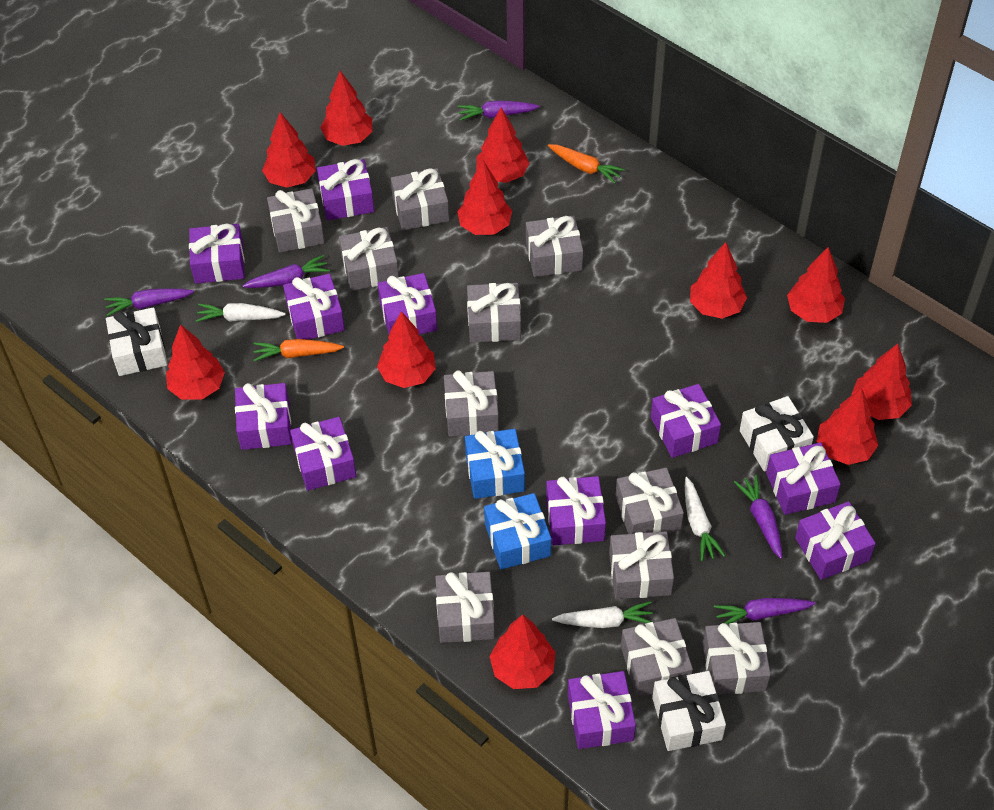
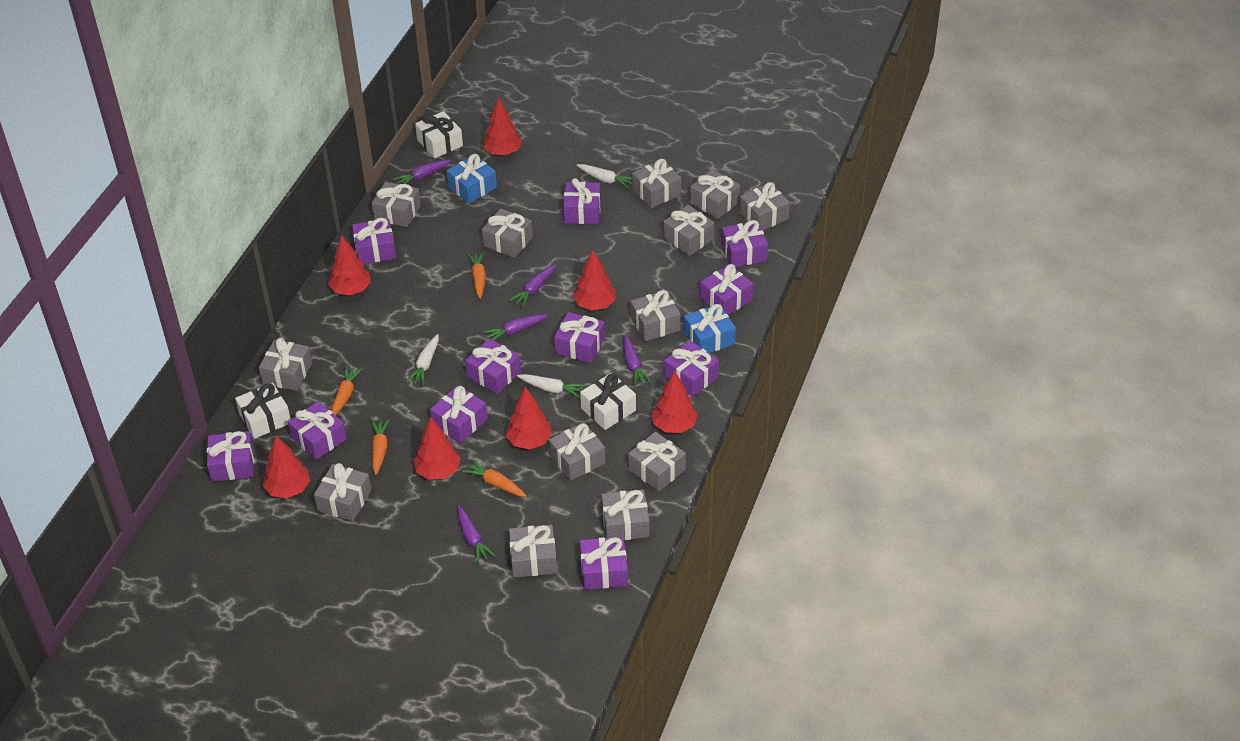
grey gift: [267,188,325,253] [339,227,399,291] [391,168,449,230] [435,572,495,643] [444,370,499,437] [467,283,521,342] [526,216,583,277] [609,531,674,599] [615,468,684,534] [621,618,693,697] [702,622,771,695] = 11 -> [259,338,312,391] [314,463,371,521] [372,181,421,227] [482,208,533,258] [509,525,557,578] [549,422,605,481] [601,489,650,540] [628,432,686,492] [630,290,681,341] [632,159,681,208] [663,205,714,256] [690,169,740,219] [739,182,790,231] = 13
orange carrot: [253,339,344,361] [548,144,625,184] = 2 -> [331,366,363,415] [371,419,390,475] [461,459,526,497] [467,251,486,299] = 4
red tree: [166,324,225,400] [262,112,316,188] [320,71,372,146] [377,311,436,388] [457,160,512,235] [476,108,529,183] [489,614,556,689] [690,242,747,319] [787,247,845,323] [817,388,878,465] [852,344,912,420] = 11 -> [263,436,310,498] [328,235,371,296] [414,417,461,480] [483,97,522,155] [506,387,552,450] [573,250,616,311] [652,371,698,433] = 7

